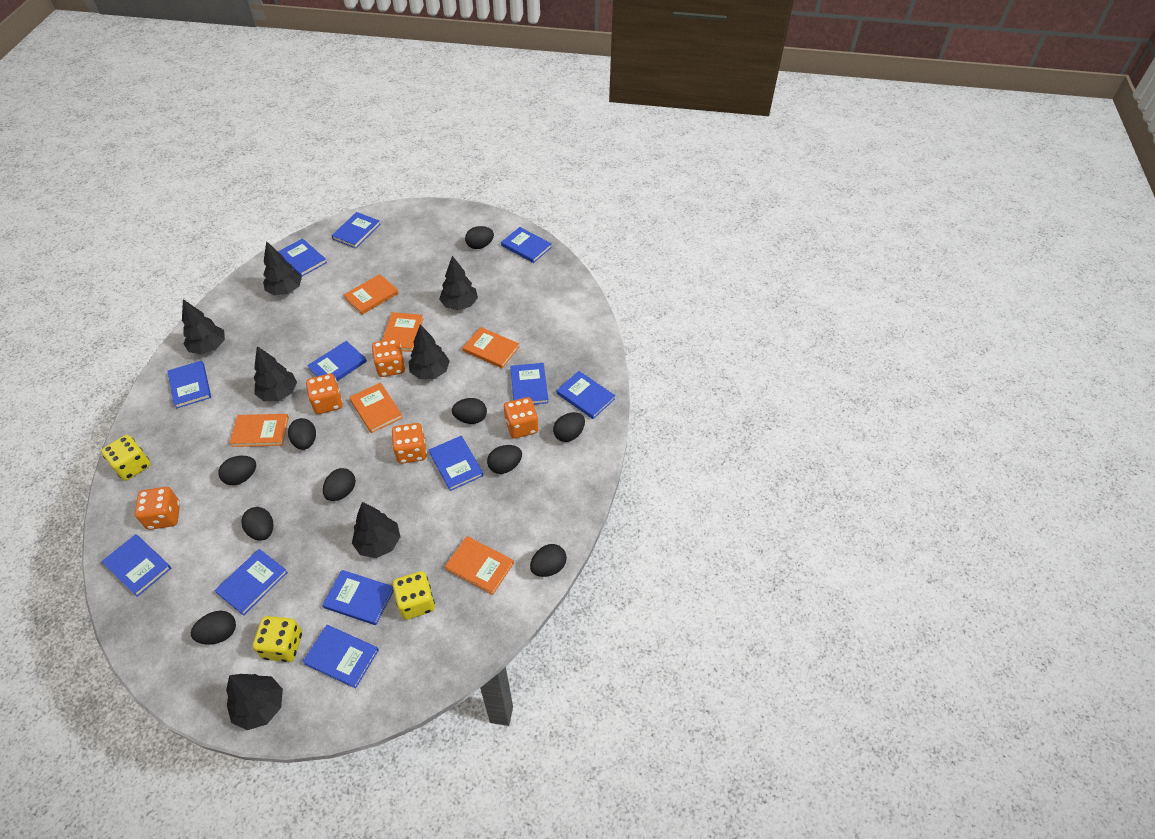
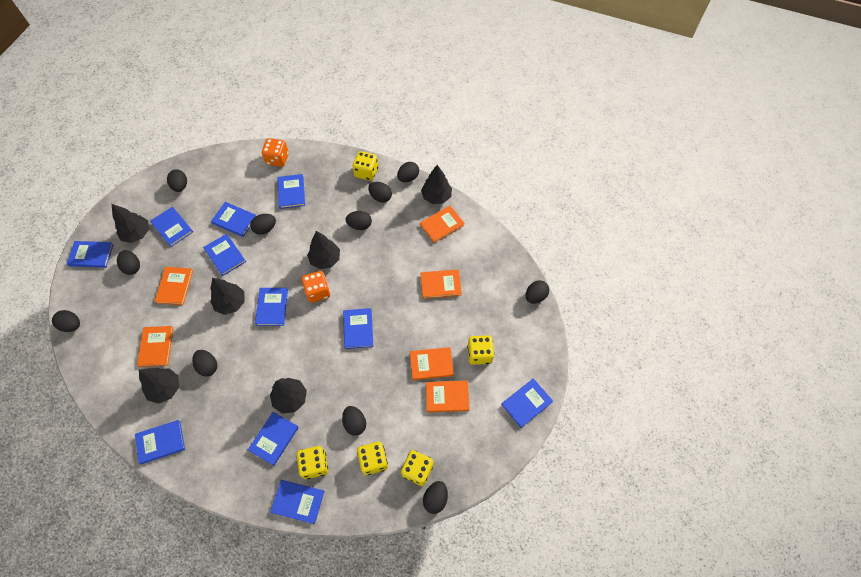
black egg: [191,611,236,644] [218,456,256,485] [241,507,273,540] [288,418,316,450] [323,468,356,501] [452,398,487,424] [465,226,494,249] [487,445,522,474] [530,544,567,577] [553,412,585,442] = 10 -> [52,310,80,332] [117,250,140,275] [167,170,187,192] [192,350,217,377] [250,214,276,235] [342,406,366,436] [346,211,372,230] [368,182,392,203] [397,162,419,182] [423,481,448,514] [526,280,549,304] = 11
black tree: [182,299,225,354] [226,674,283,730] [254,346,297,401] [263,241,302,295] [352,502,400,558] [409,325,450,379] [439,256,478,310] = 7 -> [112,204,149,243] [139,368,179,404] [210,278,245,315] [270,378,307,414] [307,231,340,269] [421,165,452,204] = 6
blue book: [101,534,171,597] [168,361,211,409] [215,549,288,616] [278,238,327,277] [302,625,379,689] [307,341,367,381] [322,570,394,625] [331,212,381,248] [429,436,484,491] [501,227,552,263] [510,363,549,404] [557,371,615,419] = 12 -> [67,241,114,268] [135,420,185,464] [150,207,193,247] [203,234,246,276] [211,202,256,237] [248,412,299,466] [255,288,288,326] [270,480,325,524] [278,174,305,209] [343,308,373,349] [501,378,553,428] = 11
orange dice: [135,487,180,530] [306,374,343,414] [372,339,405,377] [392,423,427,464] [504,397,538,439] = 5 -> [262,138,289,167] [302,271,330,303] = 2
yellow dice: [101,435,151,481] [253,616,302,662] [392,571,435,620] = 3 -> [297,446,328,479] [353,151,378,181] [357,442,388,475] [401,450,433,486] [467,335,494,365] = 5

